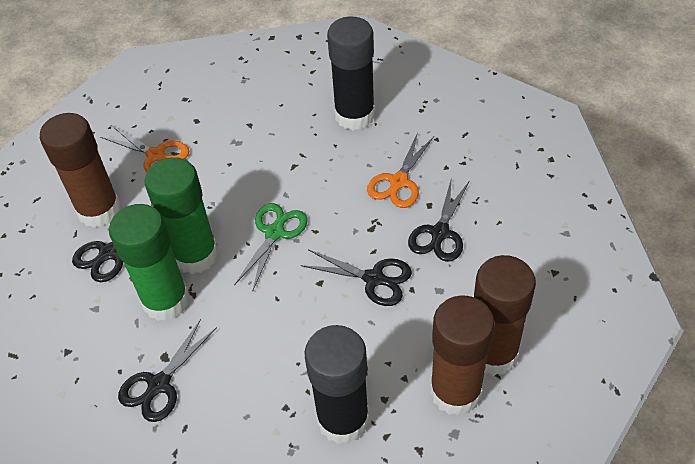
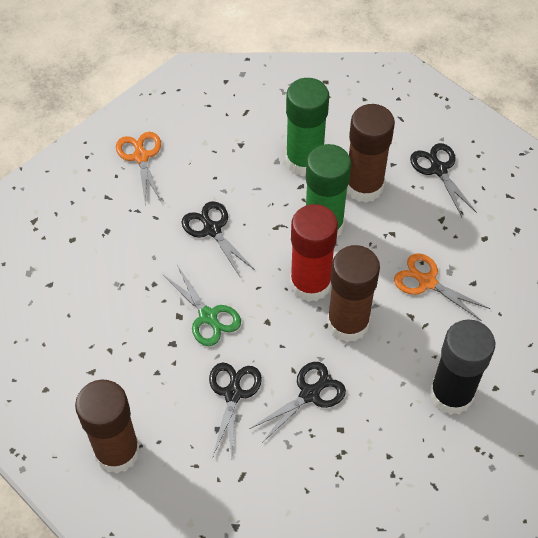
black glue stick: [305,325,369,444] [327,17,375,130] = 2 -> [429,319,495,415] = 1
red glue stick: none = 0 -> [290,204,338,302] = 1

